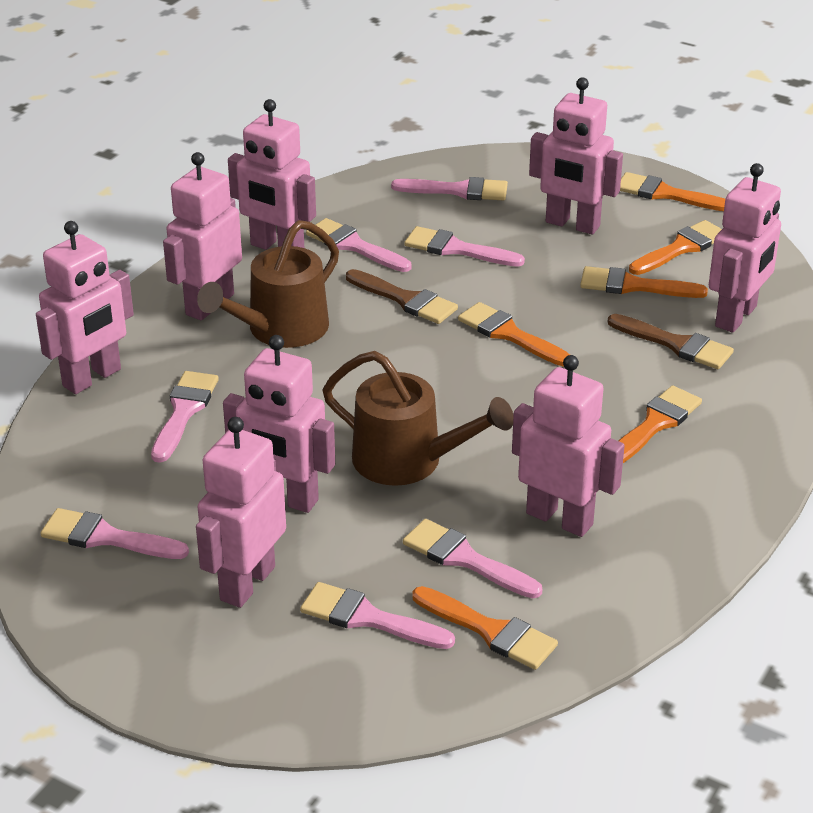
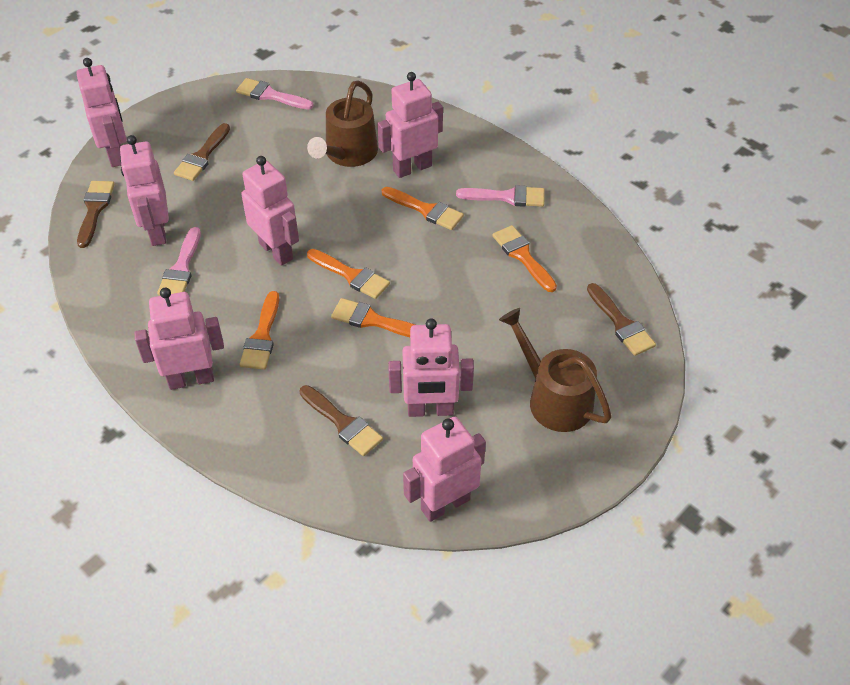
brown brush: [346,269,458,324] [608,314,734,369] = 2 -> [77,181,114,248] [174,123,230,181] [299,385,383,456] [587,283,656,356] = 4
orange brush: [412,586,558,670] [458,302,570,366] [580,266,708,298] [619,385,702,463] [620,172,725,211] [629,220,722,275] = 6 -> [240,291,279,370] [307,249,390,299] [331,298,415,337] [382,187,464,230] [492,225,557,292] = 5
pink brush: [40,508,189,559] [151,371,219,463] [300,582,455,649] [306,218,411,272] [391,177,508,200] [403,519,542,598] [404,226,525,267] = 7 -> [157,227,201,296] [236,78,314,110] [456,185,545,207] = 3
pink robot: [36,221,134,394] [163,152,242,320] [196,417,286,608] [223,335,335,513] [228,99,316,250] [512,355,625,537] [529,77,623,234] [709,163,781,332] = 8 -> [76,58,126,167] [120,135,169,246] [134,287,224,390] [241,156,299,266] [378,72,443,178] [388,318,474,417] [403,417,486,522] = 7

